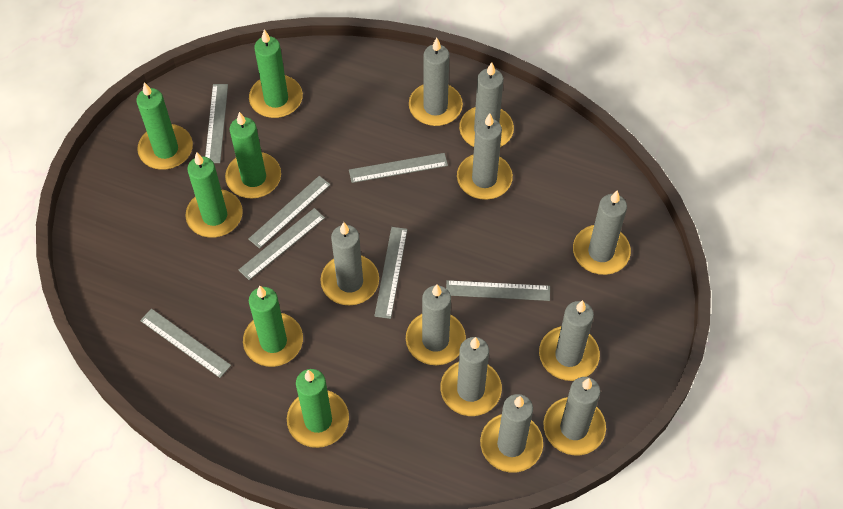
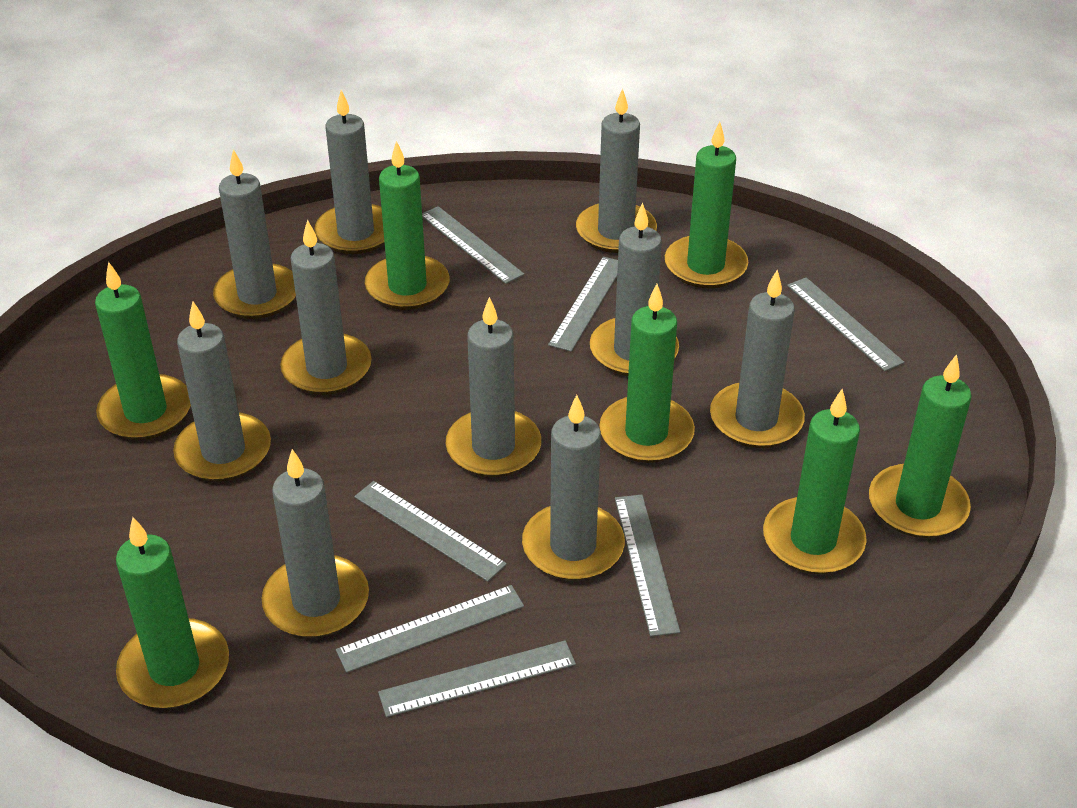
green candle: [136,82,193,170] [185,152,243,238] [225,112,281,199] [243,286,303,367] [249,29,303,118] [287,369,349,448] = 6 -> [95,262,191,440] [116,517,229,708] [365,141,450,310] [599,284,695,463] [665,122,748,288] [763,389,867,574] [869,354,972,538] = 7

